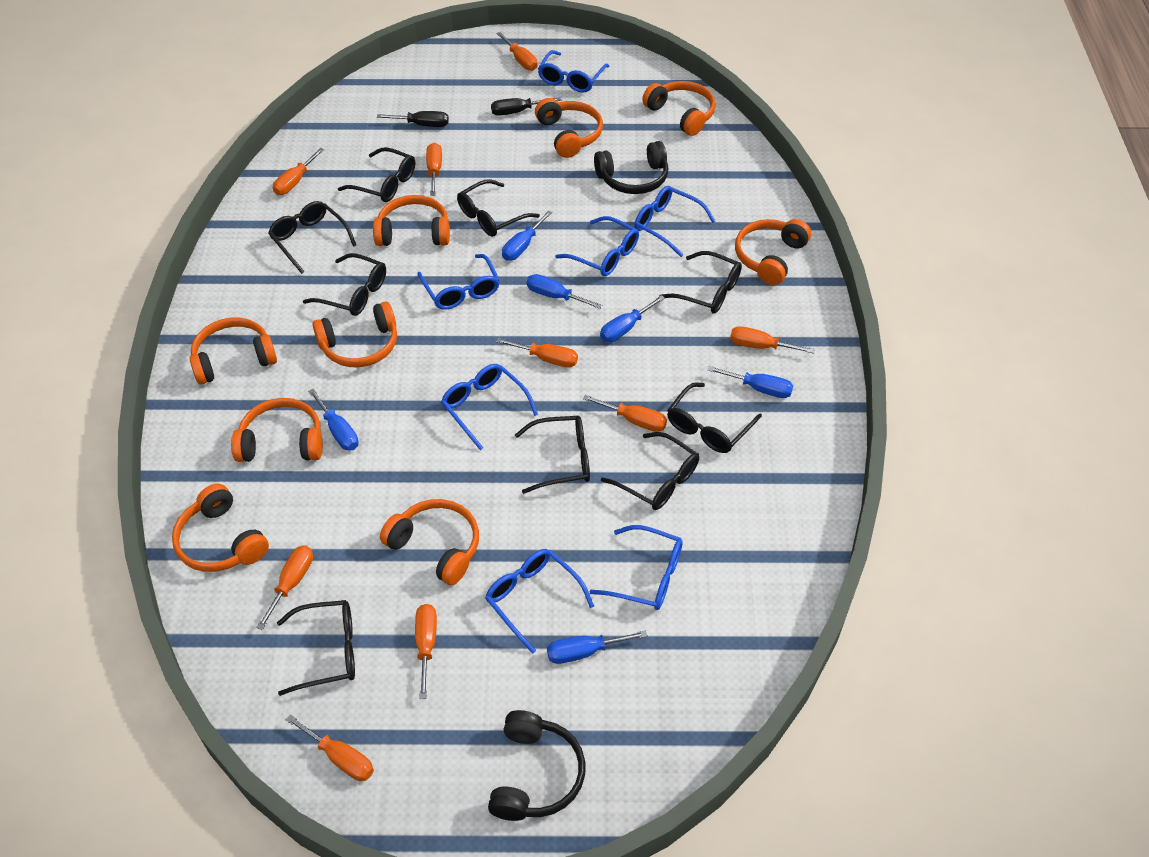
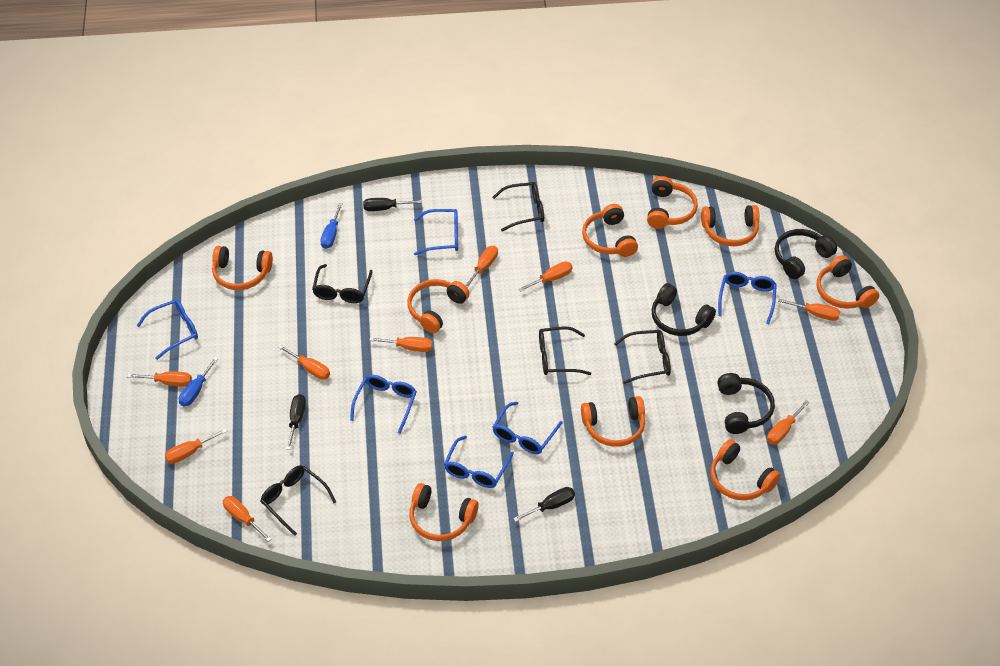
black glasses: [268,201,356,274] [277,600,355,696] [303,253,386,316] [338,147,415,202] [457,179,540,237] [515,416,590,494] [601,432,699,510] [659,251,742,314] [667,382,762,453] = 9 -> [261,465,336,536] [312,264,373,303] [492,182,544,232] [539,327,591,375] [614,330,671,384] = 5
black headphones: [488,710,586,821] [594,141,669,194] = 2 -> [651,283,716,336] [717,373,775,434] [775,229,837,279] = 3
black screwdriver: [377,111,449,127] [491,97,561,116] = 2 -> [286,394,306,450] [363,198,422,211] [513,487,575,522] = 3
blue glasses: [418,254,500,309] [441,364,538,450] [485,549,594,654] [538,50,609,93] [555,216,639,276] [589,525,683,610] [635,186,716,257] = 7 -> [137,299,198,360] [350,375,417,434] [414,209,458,255] [444,436,514,488] [493,402,563,454] [718,272,777,324] = 6
blue screwdriver: [308,388,359,451] [502,211,552,261] [527,274,602,309] [547,630,648,664] [600,295,665,342] [708,366,793,398] = 6 -> [179,357,219,406] [320,203,342,249] = 2

